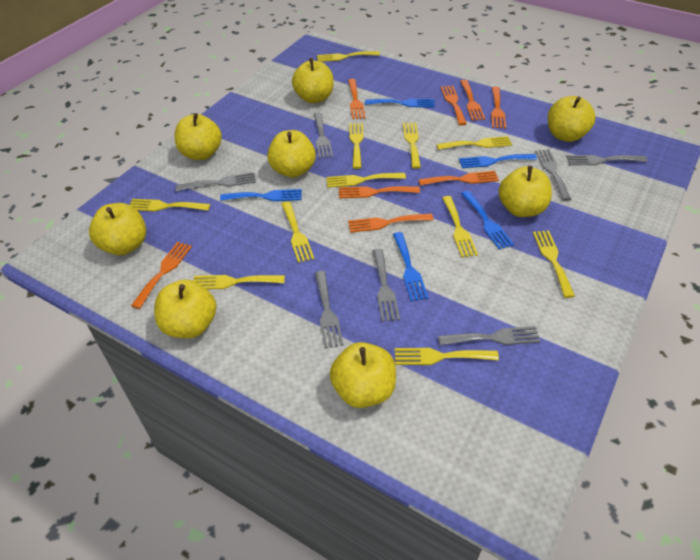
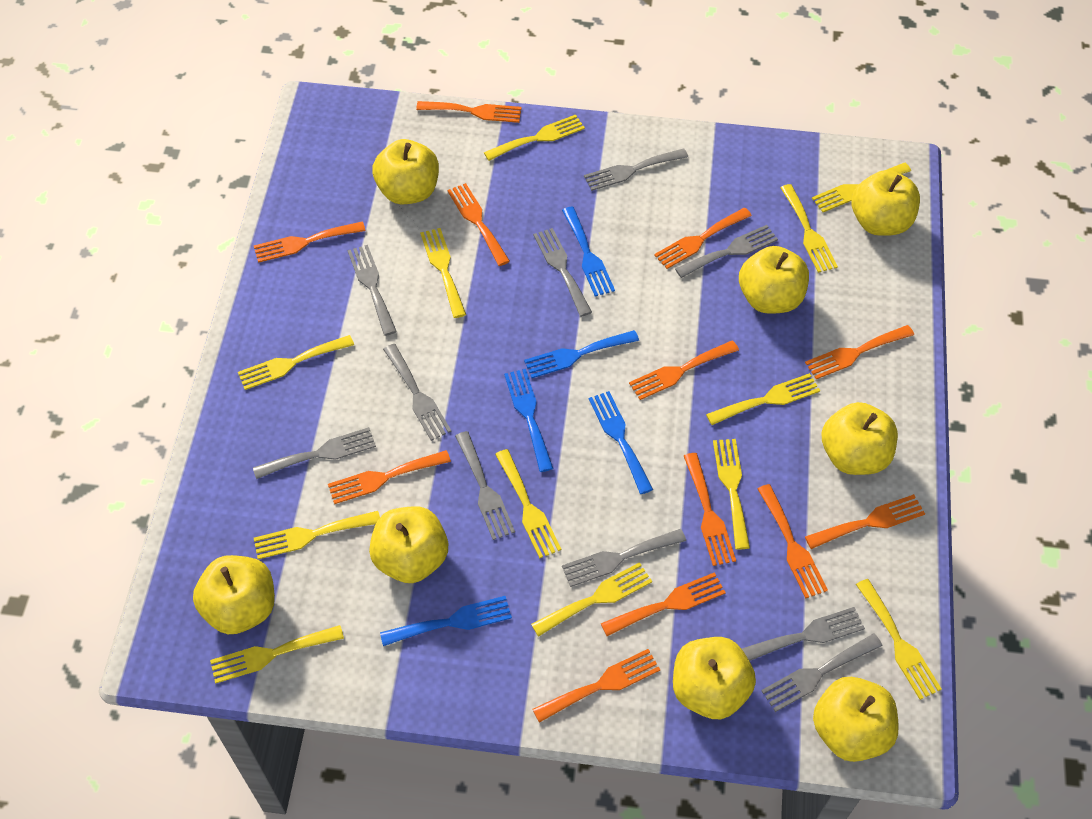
grey fork: [175,172,256,192] [314,112,333,158] [315,271,343,348] [373,249,400,322] [438,326,541,345] [535,149,571,201] [566,155,648,165] = 7 -> [253,427,376,479] [348,245,397,336] [383,344,451,441] [455,431,515,540] [533,228,592,317] [562,529,686,587] [584,148,688,191] [675,225,778,278] [742,607,865,661] [761,633,882,712] = 10
orange fork: [131,242,192,309] [339,186,420,198] [348,79,366,119] [348,213,434,233] [418,171,499,186] [441,85,467,125] [460,80,485,121] [491,86,506,129] = 8 -> [254,221,366,263] [328,450,451,504] [416,101,522,123] [447,183,510,266] [532,649,660,723] [601,572,726,636] [629,340,739,400] [654,208,752,269] [684,453,736,566] [757,484,828,599] [805,325,914,379] [805,494,925,549] = 12
yellow fork: [129,199,210,211] [193,275,285,290] [282,201,314,263] [317,51,380,62] [326,173,406,188] [350,123,364,169] [395,348,499,365] [403,122,421,169] [436,136,512,150] [442,196,478,258] [533,230,575,298] = 11 -> [210,625,344,683] [238,335,354,390] [254,511,380,559] [420,228,466,318] [484,115,585,161] [495,449,561,558] [531,562,652,637] [706,373,820,425] [713,439,750,549] [780,184,838,273] [812,163,911,212] [856,579,942,700] = 12

